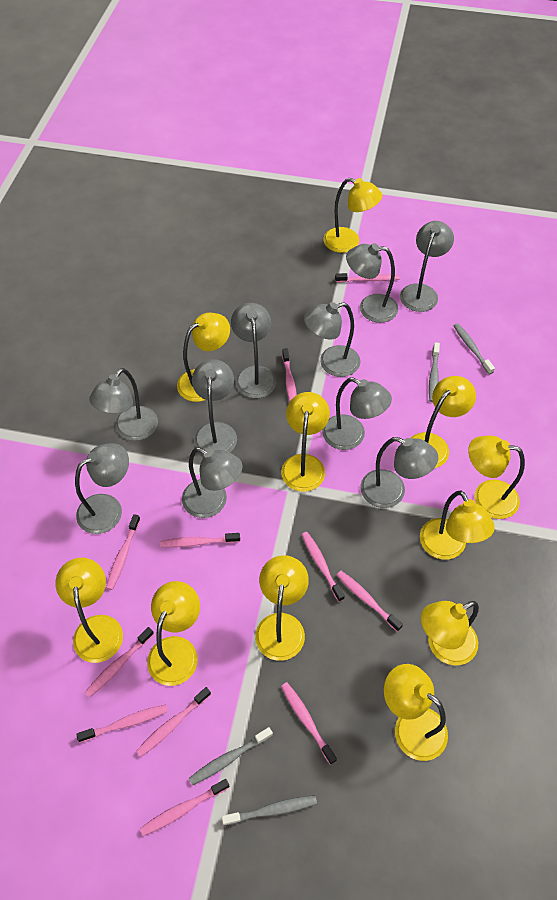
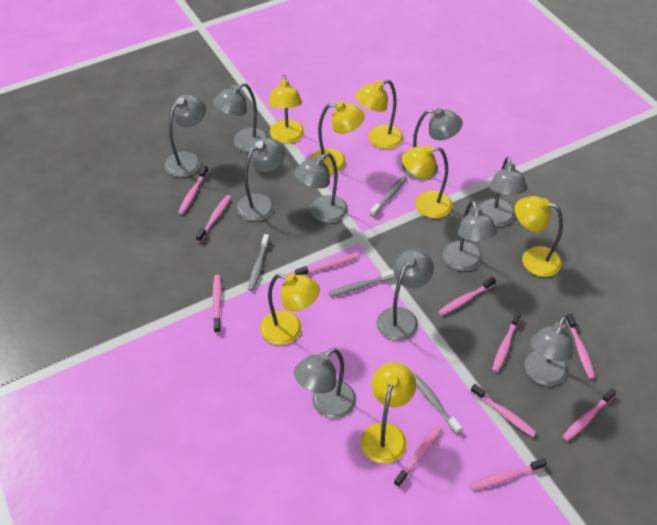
yellow lamp: [55,558,123,663] [147,581,200,686] [177,313,230,402] [255,555,309,661] [281,392,330,492] [323,178,382,253] [384,664,448,761] [411,376,476,468] [420,491,495,560] [421,601,479,666] [468,435,525,519] = 11 -> [260,274,320,345] [268,75,304,144] [311,102,365,174] [355,79,403,149] [361,362,416,464] [402,145,453,218] [515,196,563,277] = 7

